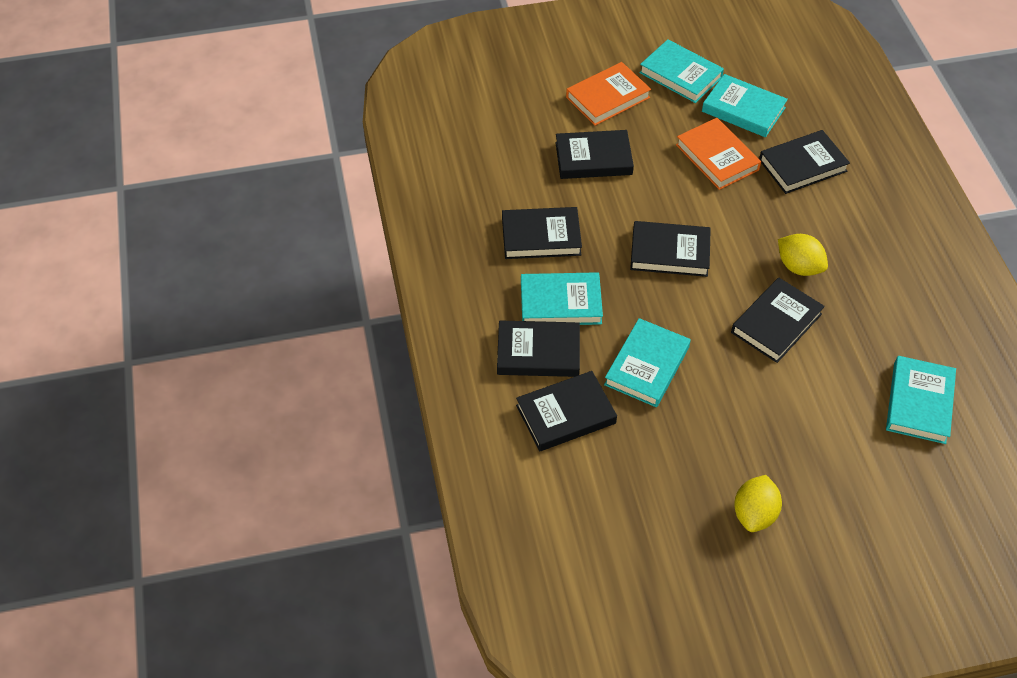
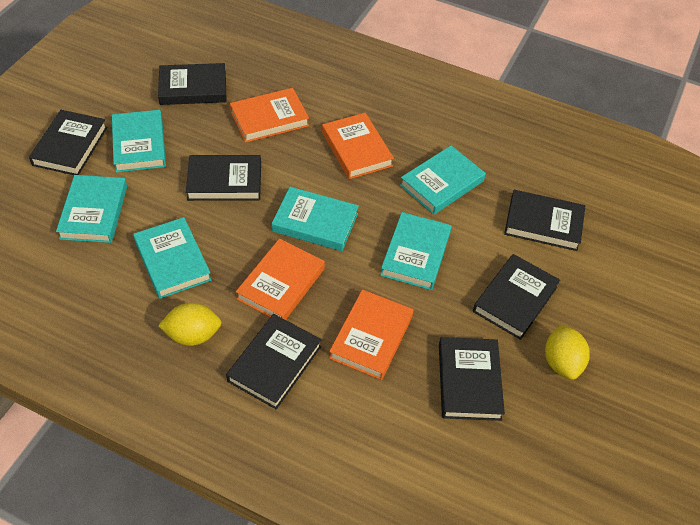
orange book: [566,62,651,126] [676,118,761,190] = 2 -> [230,88,309,143] [236,238,325,320] [322,113,394,179] [329,289,414,380] = 4
turquoise book: [521,272,603,325] [604,318,691,407] [639,39,724,103] [702,74,788,137] [886,356,956,444] = 5 -> [56,175,127,243] [112,110,166,172] [133,217,212,299] [272,187,359,251] [380,212,452,290] [400,145,486,215] = 6

